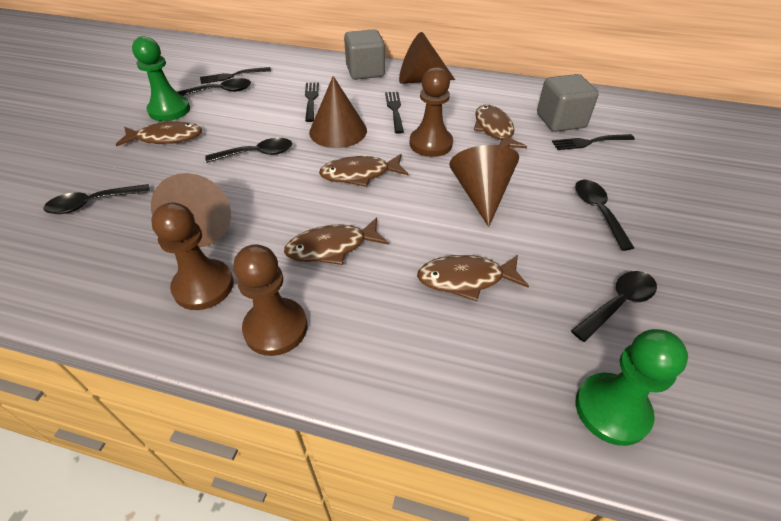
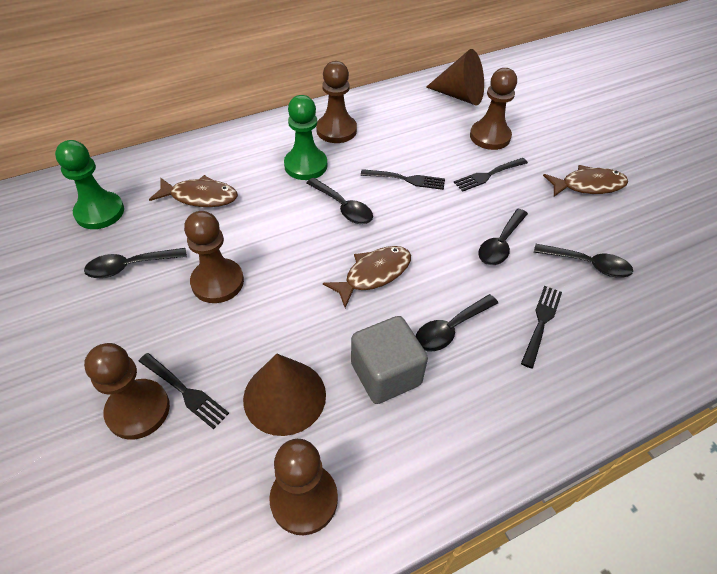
brown cone: [151,173,231,247] [309,76,367,148] [399,32,455,84] [449,145,519,227] = 4 -> [243,354,326,436] [426,49,484,106] = 2
brown fish: [116,120,202,146] [284,217,389,265] [319,154,408,187] [417,255,529,301] [474,105,527,148] = 5 -> [149,175,238,207] [323,246,411,308] [543,165,628,197] = 3
brown pawn: [151,202,234,310] [233,244,307,356] [410,67,453,157] = 3 -> [84,343,170,440] [184,211,244,303] [269,439,338,535] [316,61,357,143] [470,68,517,150] = 5
grey cube: [344,29,385,80] [537,74,599,132] = 2 -> [351,316,428,404] = 1

